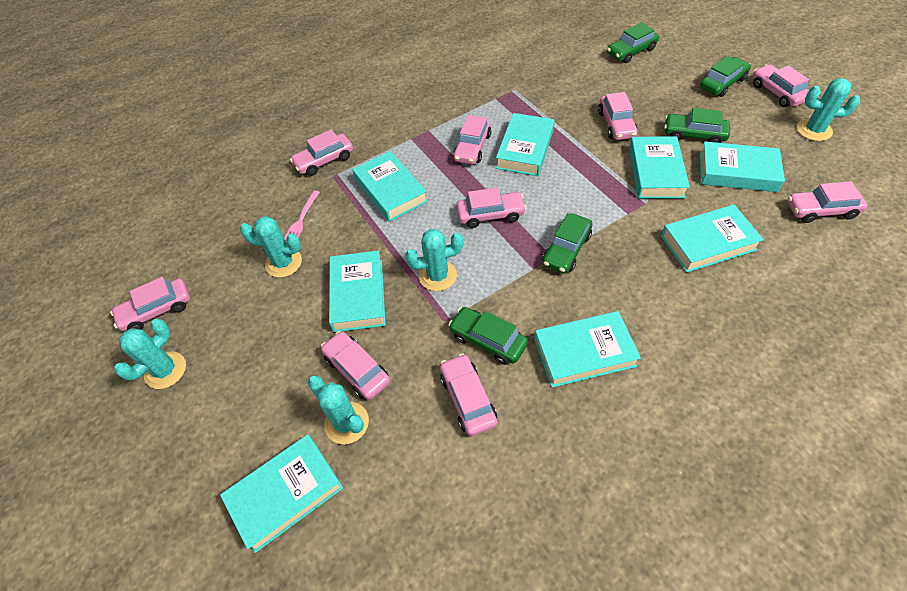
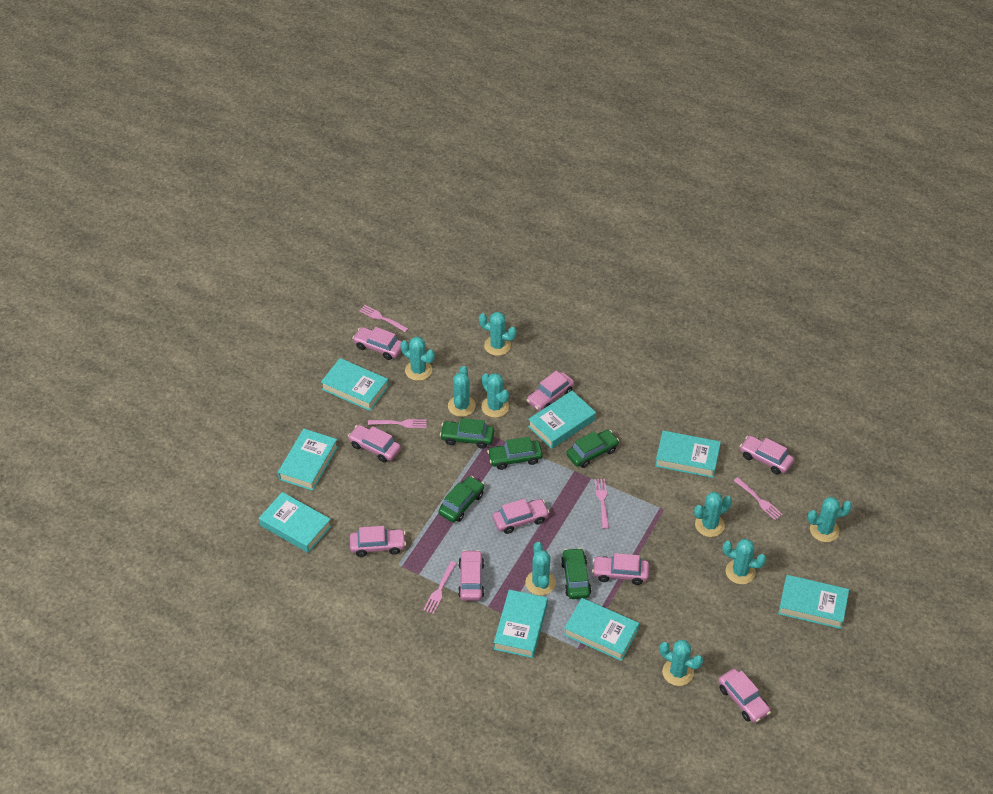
pink fork: [284,191,320,242] = 1 -> [359,305,409,332] [368,419,427,428] [423,561,457,614] [594,479,609,529] [734,477,783,520] = 5
turquoise cactus: [115,319,186,389] [240,216,302,277] [308,375,369,444] [405,229,463,291] [797,78,860,141] = 5 -> [400,336,435,381] [448,366,476,417] [479,312,517,356] [481,373,509,418] [525,542,556,596] [660,640,703,686] [694,492,732,537] [723,539,766,584] [807,497,852,542] = 9

